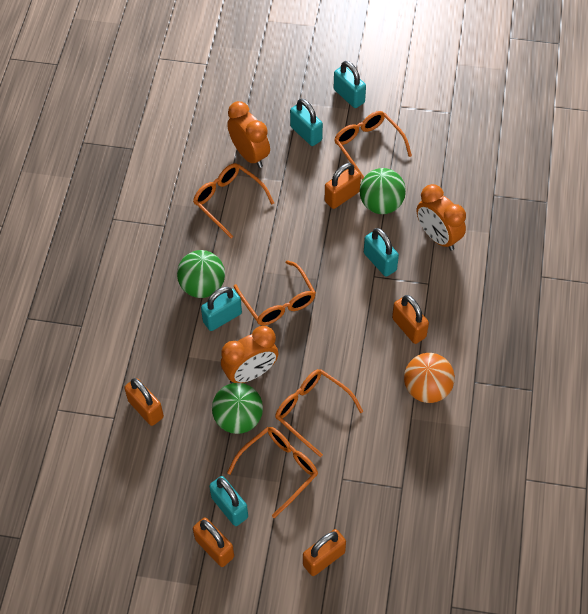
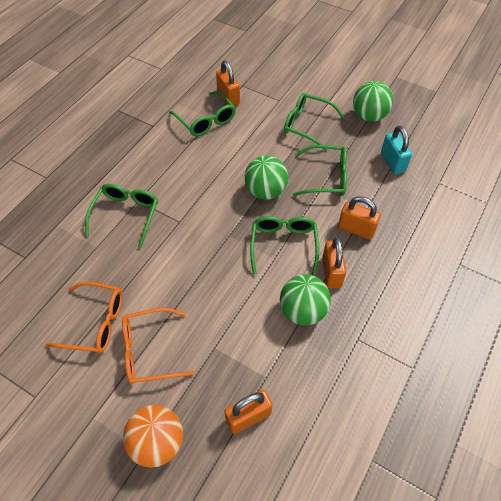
green glasses: none = 0 -> [85,184,158,248] [169,91,236,136] [250,216,319,276] [284,93,345,151] [293,145,347,196] = 5
orange clock: [221,326,278,383] [227,101,270,168] [417,184,466,251] = 3 -> none = 0
orange glasses: [193,163,274,238] [227,427,318,518] [234,260,316,325] [275,369,363,457] [334,111,412,180] = 5 -> [45,282,123,353] [122,308,194,384] = 2
orange padlock: [124,378,164,426] [193,517,234,567] [303,529,346,576] [325,163,361,209] [392,295,429,344] = 5 -> [216,61,240,106] [224,390,273,434] [322,237,346,288] [338,196,381,239] = 4
turquoise padlock: [201,287,242,331] [209,476,248,526] [290,99,323,146] [334,61,366,108] [364,228,399,277] = 5 -> [381,126,412,174] = 1

